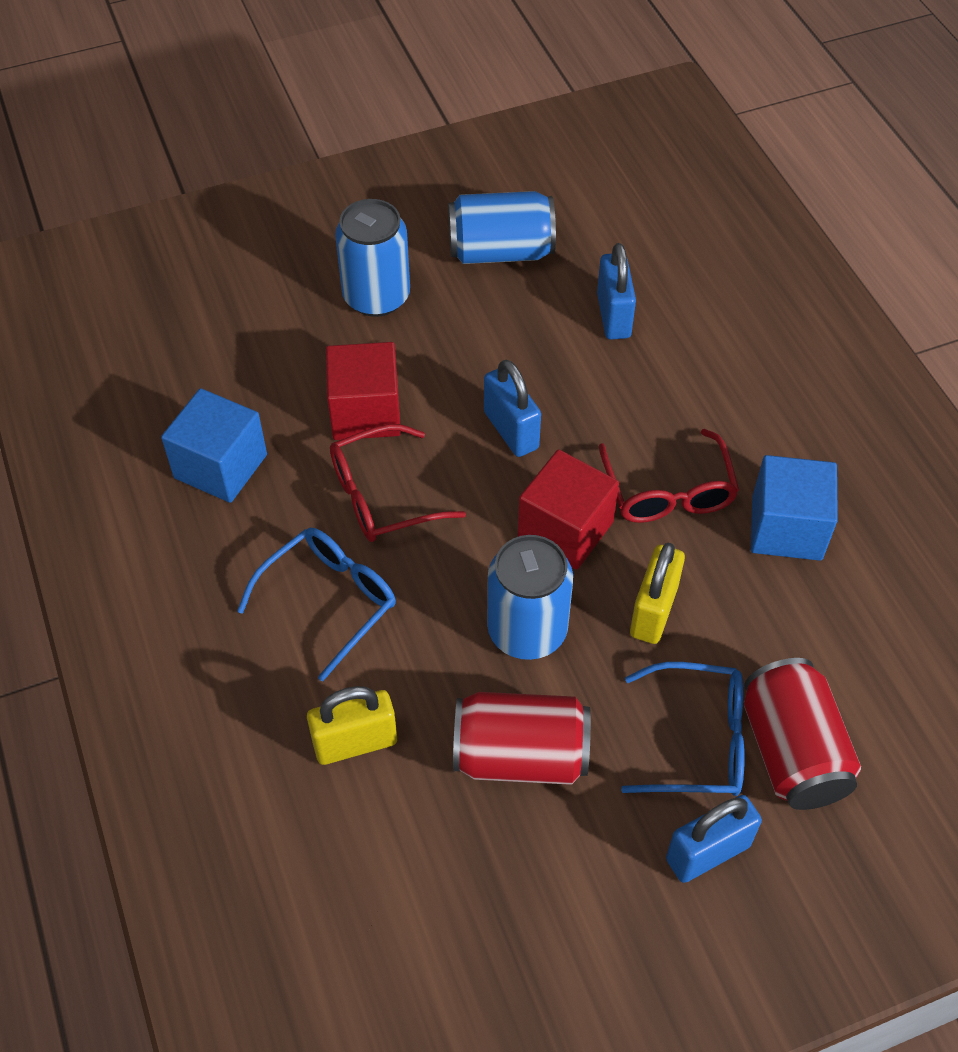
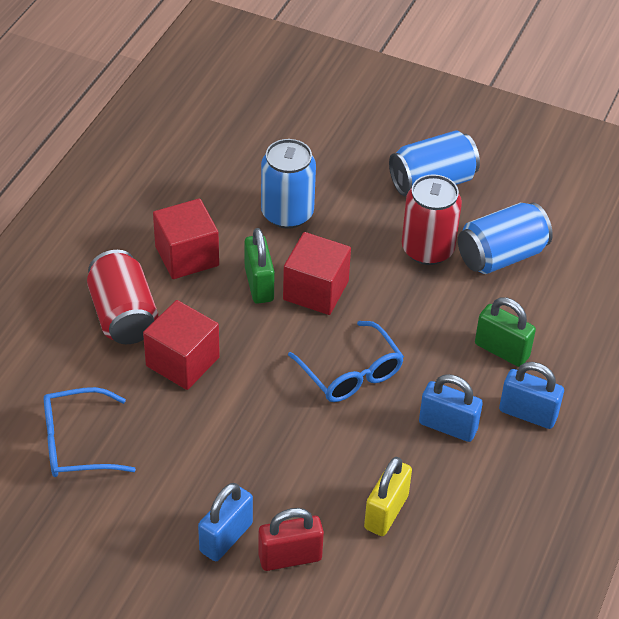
blue cube: [161,388,267,503] [751,455,838,561] = 2 -> none = 0
green padlock: none = 0 -> [245,228,275,304] [475,297,536,367] = 2
red cube: [326,342,401,440] [518,450,619,570] = 2 -> [143,300,220,390] [153,198,219,279] [283,232,351,315] = 3
red glasses: [330,424,466,542] [599,429,739,523] = 2 -> none = 0
red padlock: none = 0 -> [258,508,324,571] = 1
yellow padlock: [307,686,397,765] [630,543,685,644] = 2 -> [364,457,412,536] = 1

